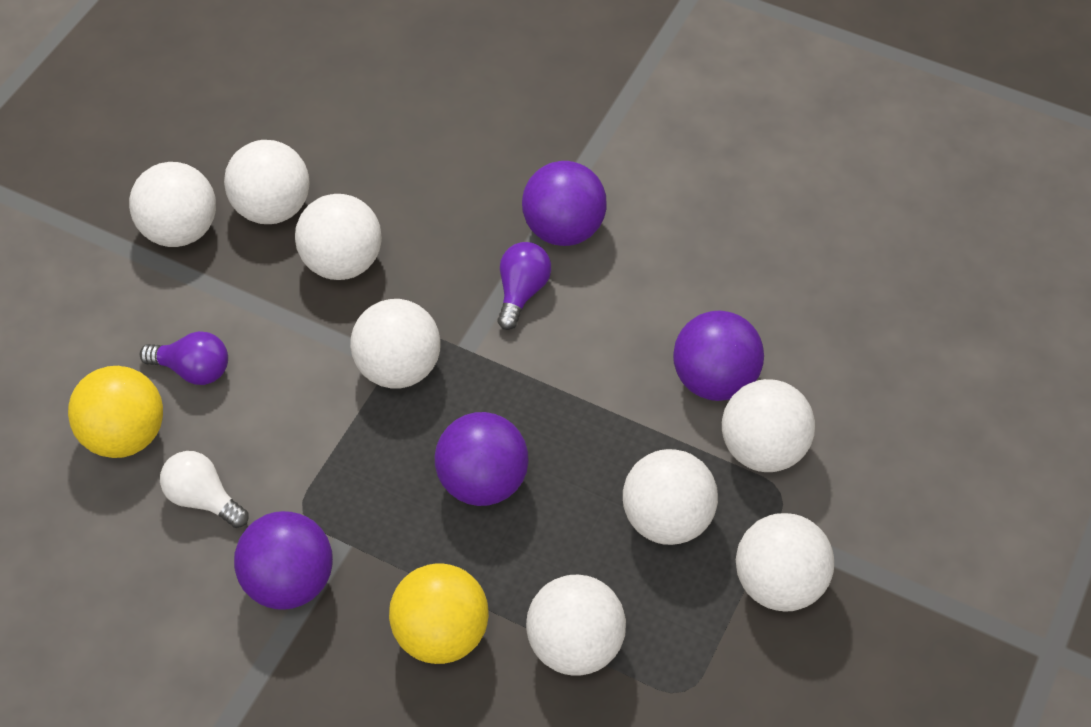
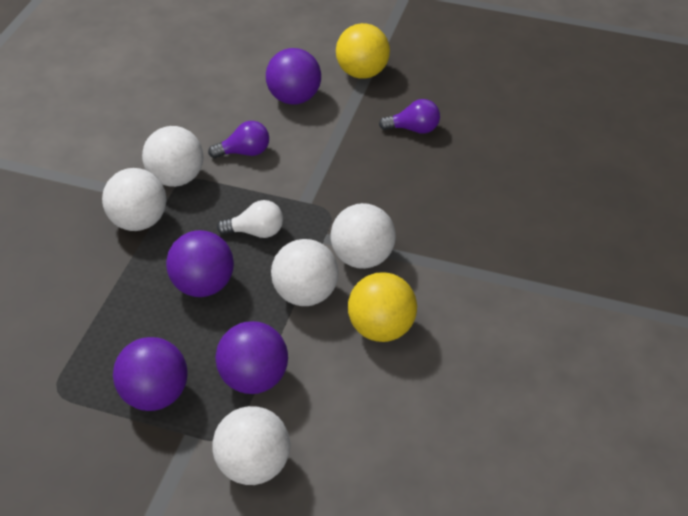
white ball: [129,162,216,247] [224,140,310,224] [295,194,382,280] [350,299,441,389] [526,575,626,676] [623,449,718,545] [722,379,815,472] [736,513,834,612] = 8 -> [102,168,167,231] [142,126,204,187] [212,406,290,485] [271,239,338,306] [331,203,396,269] = 5

